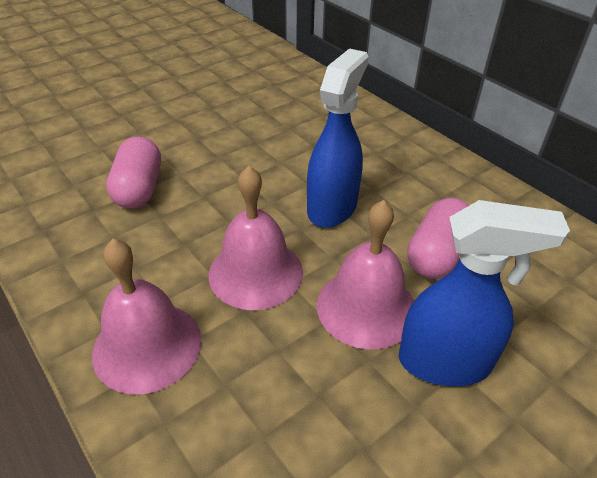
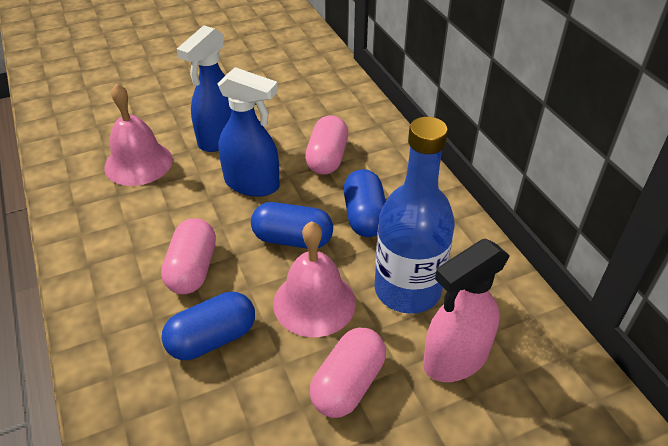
blue bottle: none = 0 -> [374,117,455,314] = 1
blue capsule: none = 0 -> [162,292,255,360] [251,202,333,249] [344,169,386,237] = 3
pink bell: [92,239,202,394] [209,166,303,310] [317,200,414,350] = 3 -> [104,83,173,186] [273,221,356,337] = 2
pink capsule: [106,136,161,209] [407,198,470,279] = 2 -> [161,218,216,294] [305,115,348,175] [309,328,386,418] = 3
pink spray bottle: none = 0 -> [423,238,510,382] = 1

